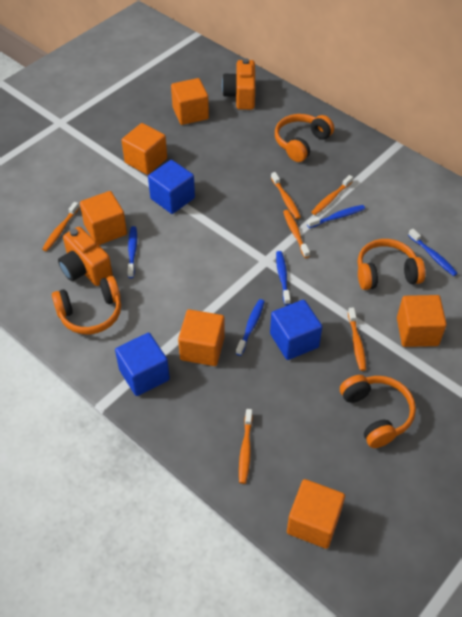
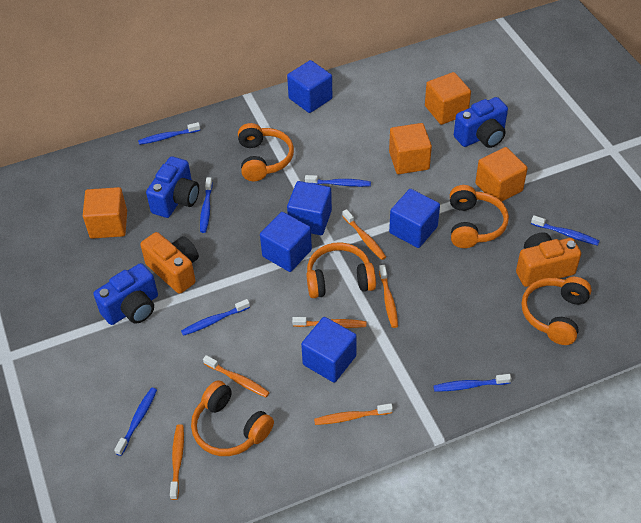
blue camera: none = 0 -> [93,263,158,325] [146,156,199,218] [454,97,508,148] = 3
blue cube: [115,333,170,396] [148,160,195,214] [270,300,322,360] = 3 -> [260,212,312,272] [287,60,332,113] [287,181,332,235] [301,317,357,383] [389,189,440,248] = 5
blue toothbrush: [128,226,137,278] [236,299,265,356] [276,251,291,305] [307,205,365,228] [408,229,458,276] = 5 -> [114,388,157,456] [138,122,200,145] [181,299,250,336] [200,177,213,233] [305,175,371,187] [433,374,512,392] [531,215,599,246] = 7
orange cube: [80,191,127,245] [121,123,167,175] [171,78,209,125] [178,309,225,366] [287,479,345,549] [397,295,447,347] = 6 -> [83,187,127,239] [389,123,432,174] [425,72,471,125] [475,147,528,202] = 4
orange headphones: [52,276,121,334] [275,114,334,162] [340,375,416,448] [358,239,425,290] = 4 -> [191,380,274,456] [238,123,294,181] [307,242,376,298] [450,185,509,248] [522,277,592,345] = 5

